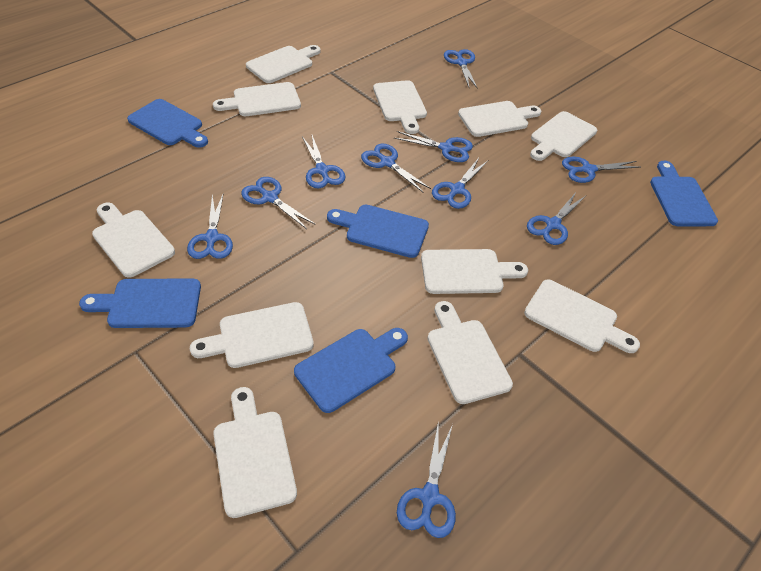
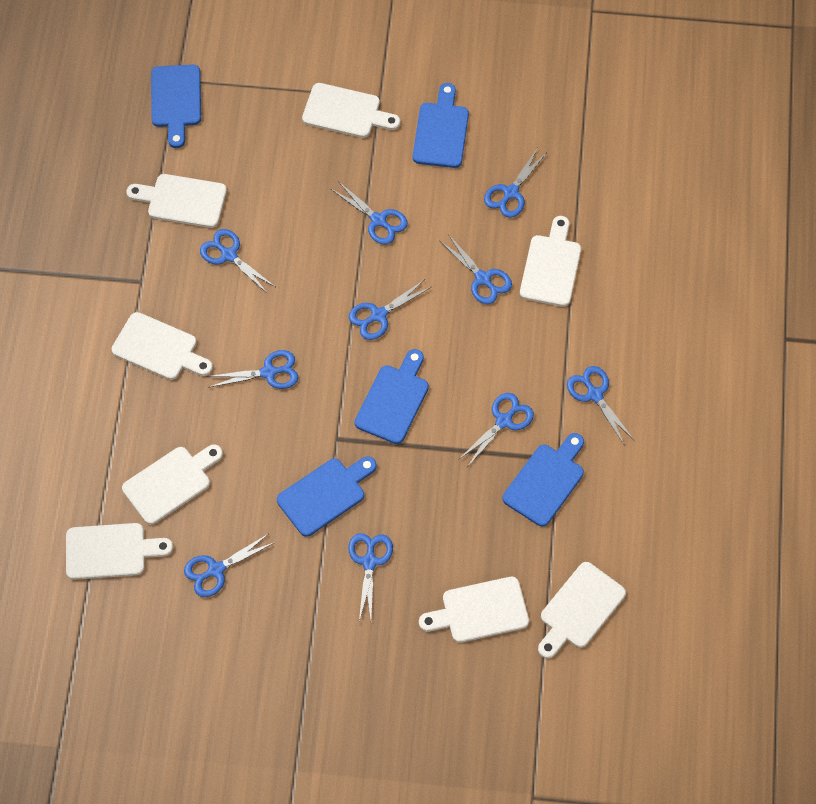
white cutting board: [92,203,175,278] [190,302,314,368] [213,82,301,116] [214,387,297,518] [246,45,321,83] [373,80,427,134] [421,249,528,294] [427,301,513,404] [458,101,541,137] [524,279,640,353] [530,111,597,161] = 11 -> [66,523,173,580] [111,312,213,380] [122,445,223,525] [126,174,227,228] [302,83,400,138] [419,577,529,643] [520,216,581,307] [538,562,626,659] = 8

